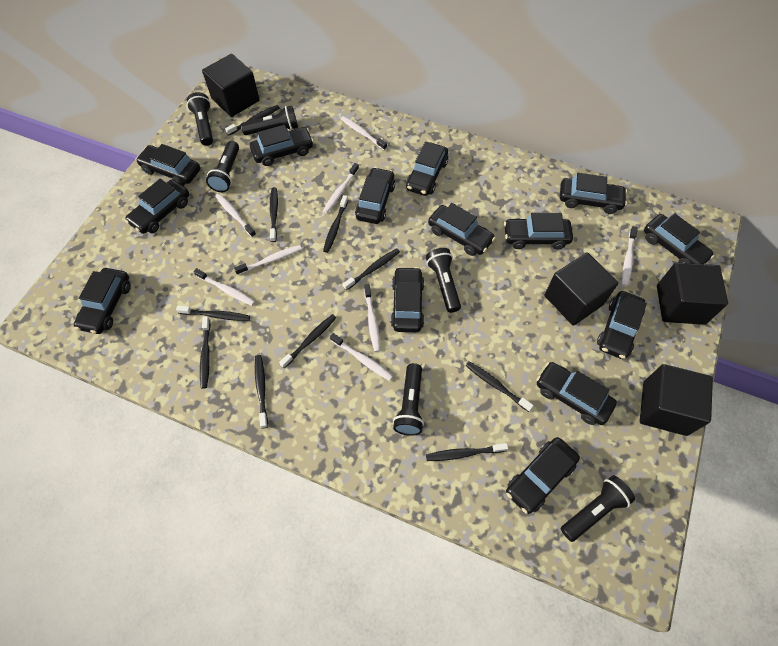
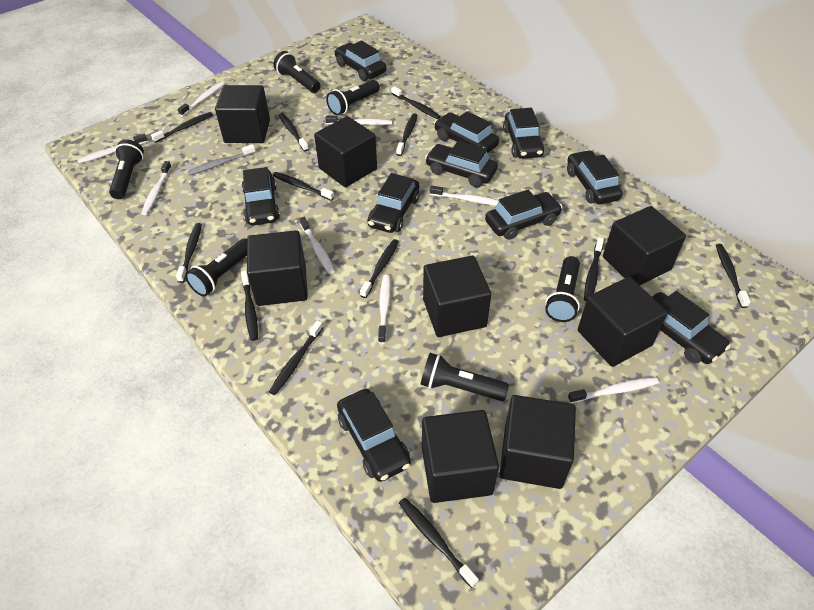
black car: [74,268,131,334] [125,179,189,234] [136,144,200,186] [250,125,314,166] [355,167,395,224] [391,267,424,332] [406,142,448,196] [428,203,495,256] [504,213,573,250] [506,437,580,514] [536,362,617,425] [560,173,627,214] [597,291,647,359] [644,213,714,264] = 14 -> [242,167,280,225] [334,41,386,81] [337,389,411,482] [367,173,420,233] [425,141,498,187] [434,111,499,153] [485,190,563,240] [503,108,544,159] [567,150,623,204] [652,291,731,364] = 10
black cube: [202,54,260,117] [544,252,618,326] [640,364,713,436] [657,263,728,325] = 4 -> [215,85,270,143] [247,230,308,306] [314,116,377,187] [422,410,499,503] [423,256,491,337] [500,395,576,489] [578,277,668,367] [603,206,686,285] = 8
black toothbrush: [176,305,250,321] [200,317,210,389] [225,105,280,135] [255,355,268,429] [270,187,278,242] [279,314,336,368] [323,195,348,253] [343,248,400,290] [426,443,508,461] [465,361,534,412] = 10 -> [151,112,213,143] [176,223,202,283] [241,270,258,341] [269,320,323,395] [273,172,334,201] [279,113,309,152] [360,239,399,298] [391,86,441,119] [396,113,418,156] [399,498,479,588] [584,237,604,301] [716,244,751,308] = 12
grey toothbrush: none = 0 -> [188,144,256,175] = 1

